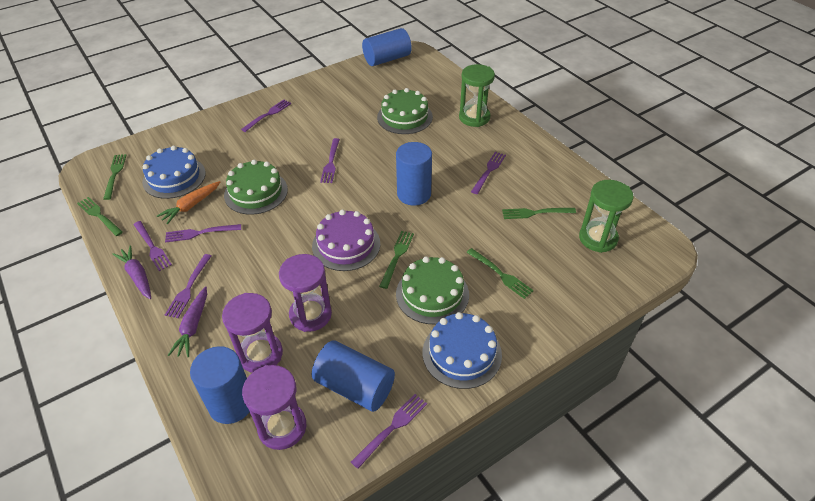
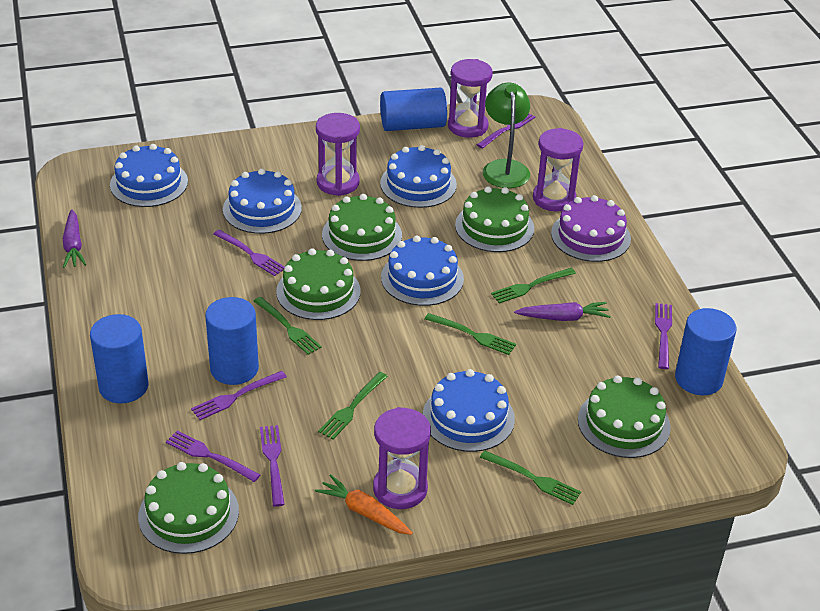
blue cake: [142,145,206,199] [423,312,502,389] = 2 -> [110,144,188,207] [223,168,302,234] [380,145,457,208] [381,235,464,306] [423,369,515,452] = 5
green cake: [224,160,288,215] [377,88,433,134] [396,257,469,324] = 3 -> [138,462,239,554] [276,248,361,320] [322,194,402,261] [455,186,534,252] [578,375,671,458] = 5
green hourglass: [459,64,495,127] [579,180,633,253] = 2 -> none = 0
green lamp: none = 0 -> [483,82,530,188] = 1
purple fork: [133,221,172,271] [165,224,241,243] [165,254,211,318] [241,99,291,132] [320,138,340,183] [351,394,427,469] [471,152,506,194] = 7 -> [166,430,261,482] [191,371,287,420] [213,230,285,276] [260,425,285,507] [477,114,536,149] [655,303,672,369] = 6
purple hourglass: [222,293,283,373] [242,365,306,450] [279,254,332,332] = 3 -> [316,113,360,196] [373,407,431,509] [448,59,493,138] [533,128,583,211] = 4

